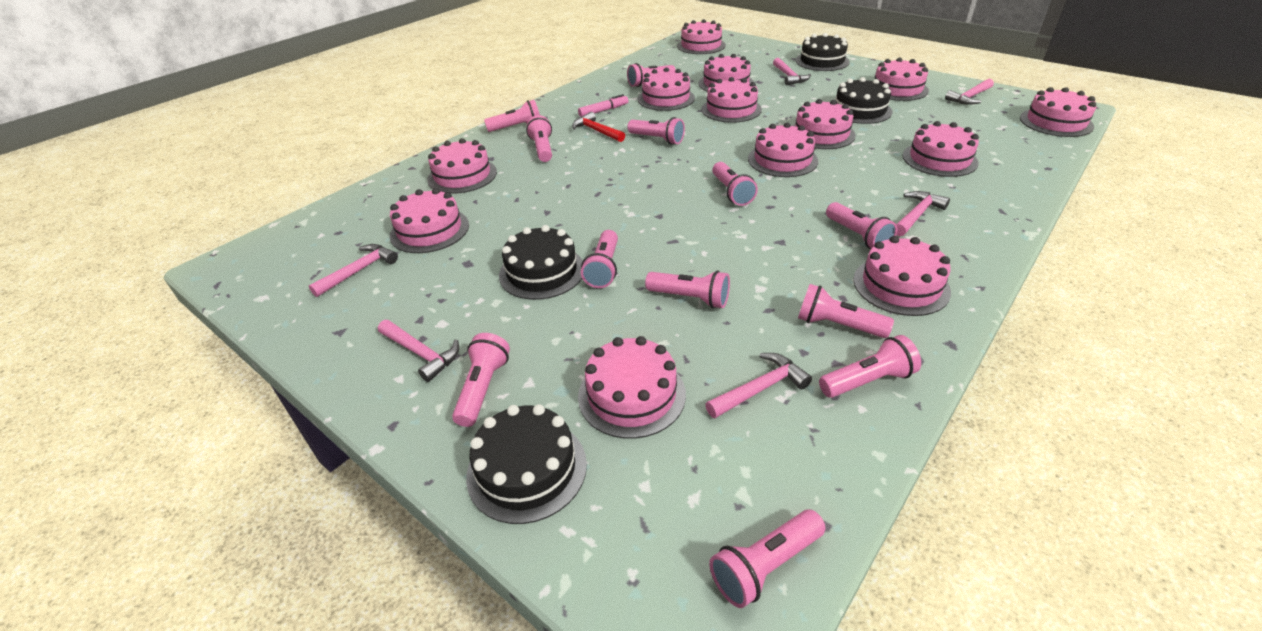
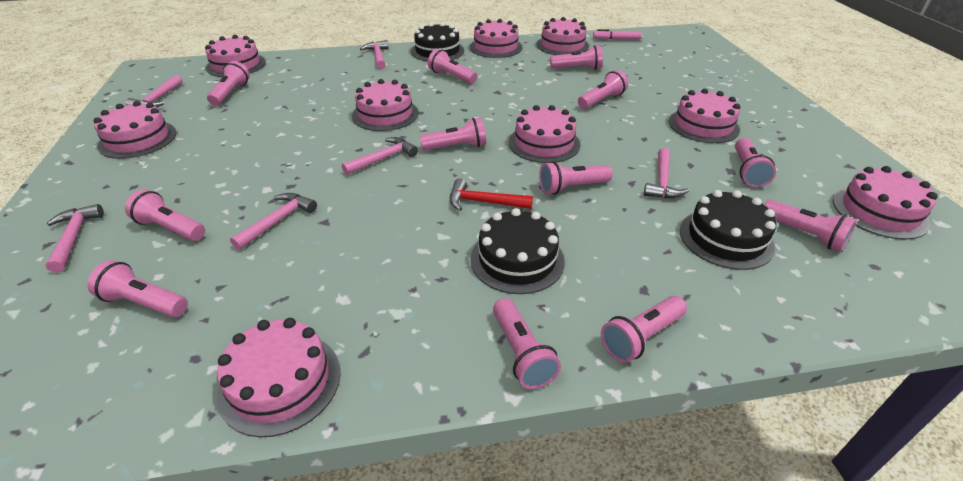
black cake: [466,404,587,524] [499,225,583,300] [796,33,850,71] [836,77,893,124] = 4 -> [411,22,464,62] [471,208,565,294] [680,190,776,270] = 3
pink cake: [390,188,469,253] [427,138,497,194] [578,336,686,439] [638,68,695,111] [677,19,726,54] [699,54,754,92] [701,77,762,123] [748,123,818,177] [792,99,856,149] [853,236,951,316] [875,58,929,101] [902,121,979,177] [1020,87,1096,137] = 13 -> [94,101,176,159] [205,35,266,77] [217,318,341,437] [352,79,419,131] [470,19,522,58] [509,105,580,163] [537,17,589,55] [669,89,740,143] [833,166,938,240] = 9

